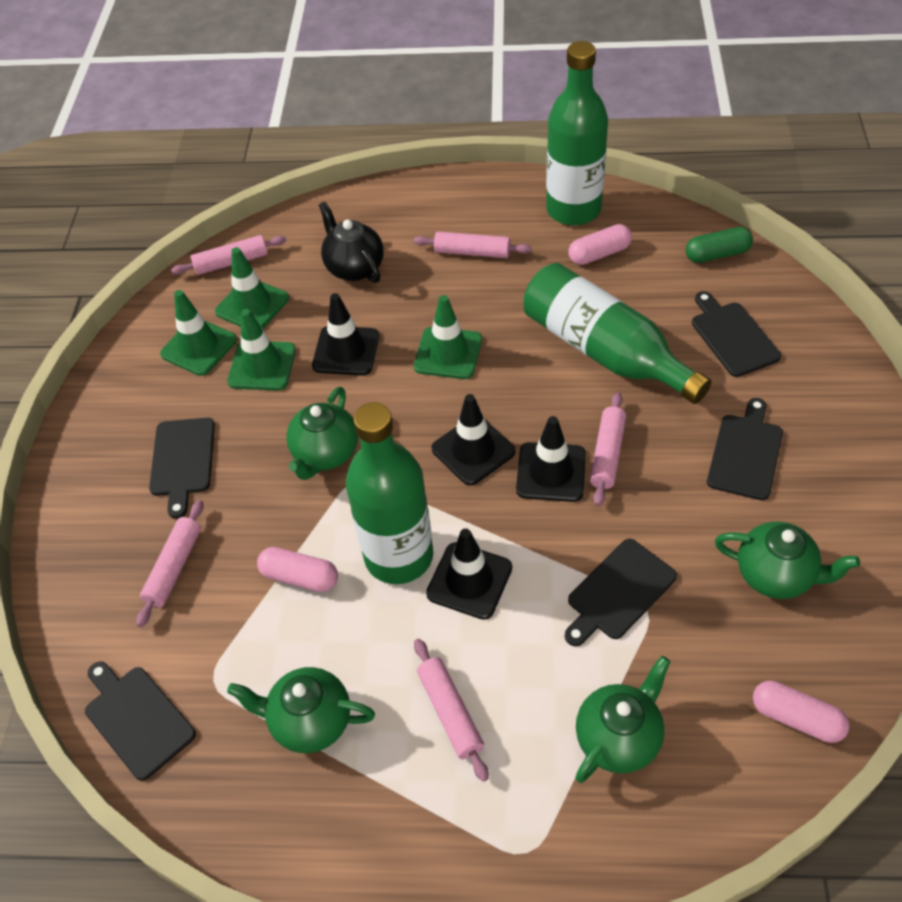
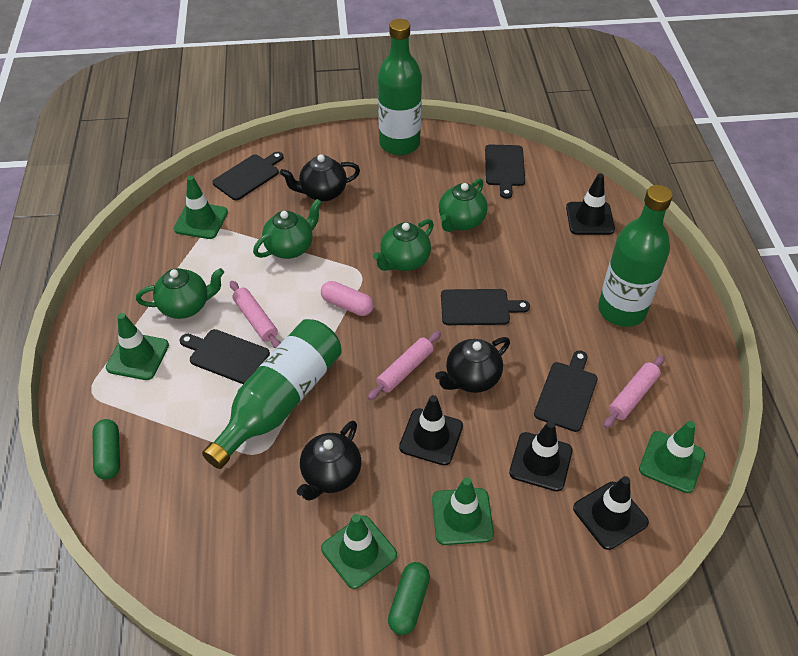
black teapot: [319,202,384,283] = 1 -> [280,155,360,202] [297,420,361,501] [435,337,510,393] = 3
green capsule: [686,227,753,263] = 1 -> [93,419,120,480] [388,562,430,635] = 2
green traffic cone: [160,290,237,376] [215,247,289,329] [227,309,296,390] [414,295,482,379] = 4 -> [106,313,169,380] [174,176,228,239] [321,514,397,589] [432,477,494,545] [639,421,705,493] = 5
pink capsule: [257,547,338,592] [568,224,632,265] [753,681,850,743] = 3 -> [321,281,374,316] = 1
pink rolling pin: [136,500,203,627] [171,235,287,275] [414,231,532,258] [414,639,489,782] [590,392,626,506] = 5 -> [230,281,281,349] [368,331,441,400] [604,355,665,428] = 3

